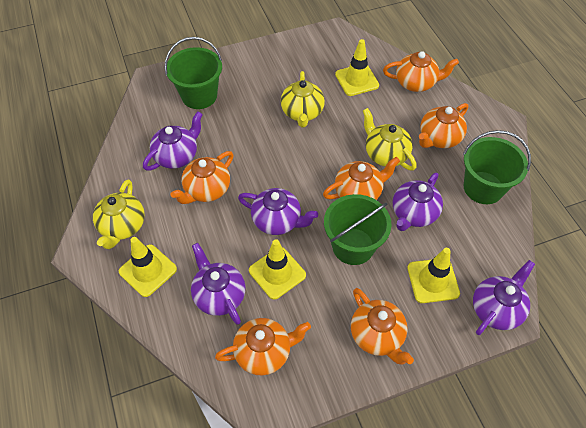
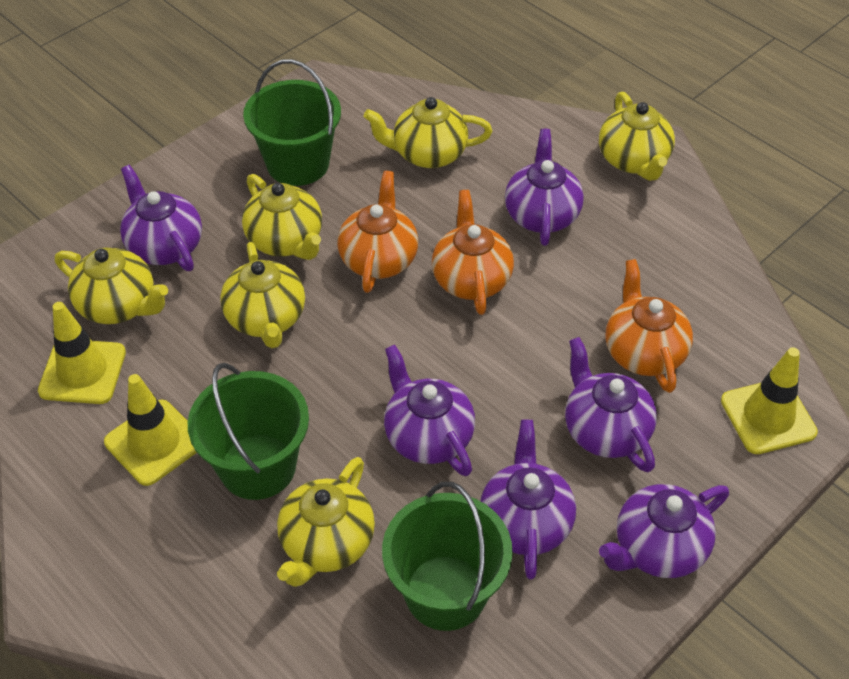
orange teapot: [171,151,234,204] [215,318,311,375] [323,157,400,200] [351,288,414,365] [383,51,459,92] [419,103,468,148] = 6 -> [337,171,418,293] [432,190,514,315] [605,259,693,393] = 3
purple teapot: [143,111,203,171] [191,243,245,325] [238,188,318,235] [393,172,443,231] [473,260,535,335] = 5 -> [120,165,202,271] [384,345,475,476] [480,420,576,579] [505,129,584,246] [565,337,657,472] [599,484,729,578] = 6
yellow teapot: [93,179,145,249] [280,71,325,127] [363,108,417,171] = 3 -> [55,248,168,324] [220,242,305,348] [242,174,322,260] [277,457,375,587] [364,97,492,168] [599,92,675,181] = 6
yellow traffic cone: [119,237,177,297] [249,239,306,300] [335,39,379,96] [407,248,460,303] = 4 -> [38,302,126,404] [104,374,197,486] [721,347,818,454] = 3

